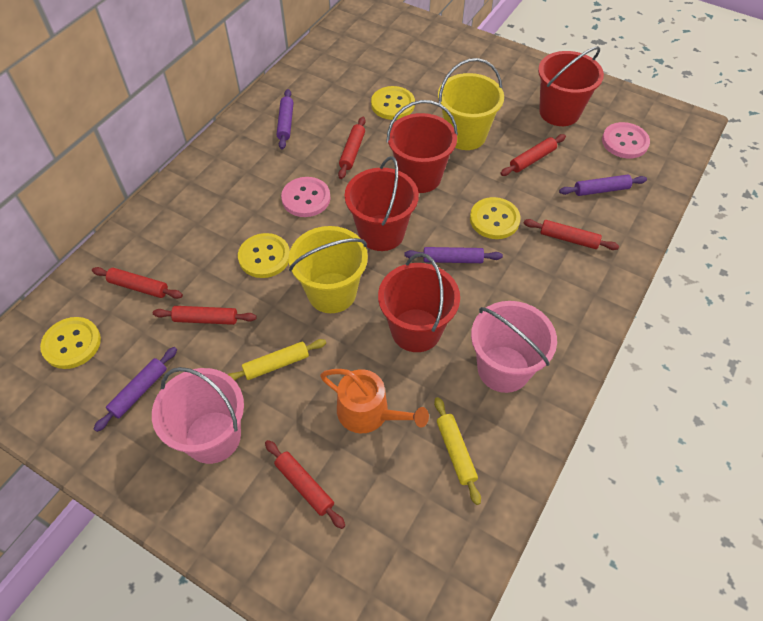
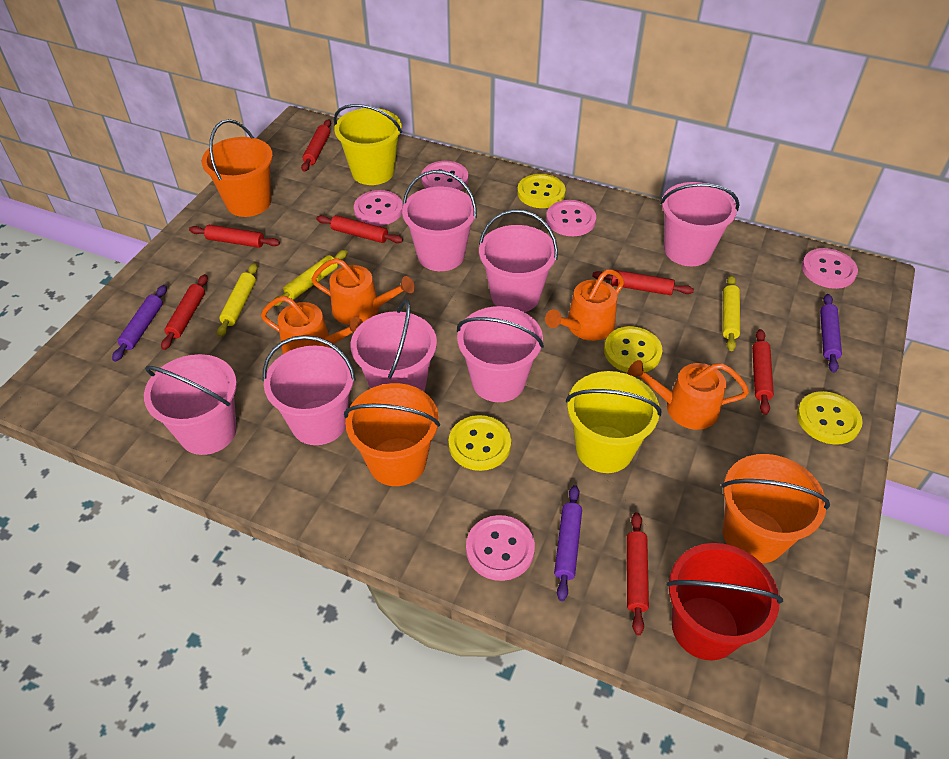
orange bucket: none = 0 -> [202,119,273,217] [344,383,440,486] [721,454,830,563] = 3
orange watering can: [320,369,429,433] = 1 -> [261,296,363,354] [311,258,415,325] [545,269,624,341] [628,360,749,430] = 4
pink bucket: [152,367,244,464] [471,301,557,393] = 2 -> [144,354,237,455] [263,335,356,445] [350,299,437,392] [402,170,477,271] [457,306,544,402] [479,209,558,312] [660,182,739,266] = 7
pink button: [281,177,330,217] [602,122,650,159] = 2 -> [354,190,403,226] [421,161,468,190] [466,515,535,581] [546,200,596,236] [802,248,858,289] = 5
purple rolling pin: [94,347,177,432] [277,89,294,149] [405,247,503,263] [559,175,647,196] = 4 -> [112,285,167,362] [554,485,582,601] [820,294,842,373] = 3
red bucket: [345,156,419,251] [378,253,460,352] [386,100,458,193] [538,46,604,126] = 4 -> [666,543,783,660] = 1
red rolling pin: [92,267,183,299] [153,306,256,325] [265,440,345,529] [338,117,366,179] [500,134,566,176] [524,219,619,250] = 6 -> [161,274,208,350] [189,225,280,248] [301,119,331,172] [316,215,403,243] [592,270,694,295] [627,512,649,635] [752,329,774,415] = 7
yellow rolling pin: [227,339,326,380] [434,397,481,505] = 2 -> [217,263,258,337] [273,250,348,306] [723,275,740,351] = 3

